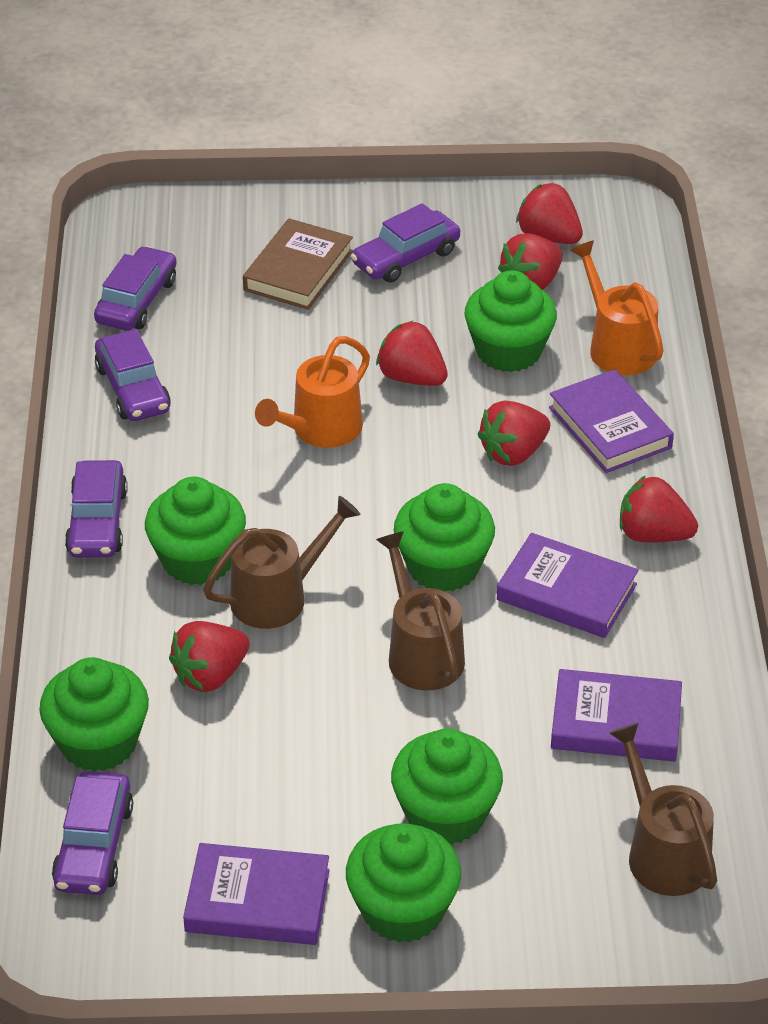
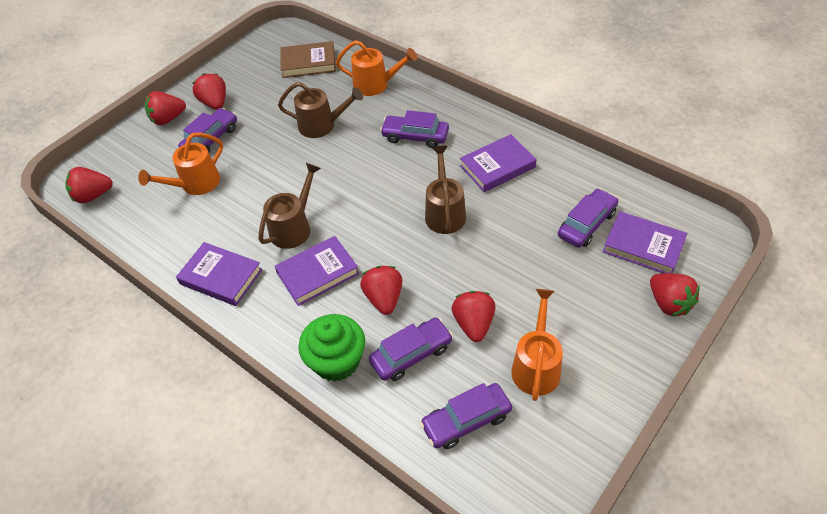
green cupcake: [39,657,149,772] [145,477,246,585] [346,823,461,943] [391,728,503,845] [394,483,495,592] [464,270,557,372] = 6 -> [299,314,365,382] = 1
orange watering can: [255,336,370,448] [570,240,664,375] = 2 -> [138,132,223,195] [336,40,417,96] [511,289,563,401] = 3

